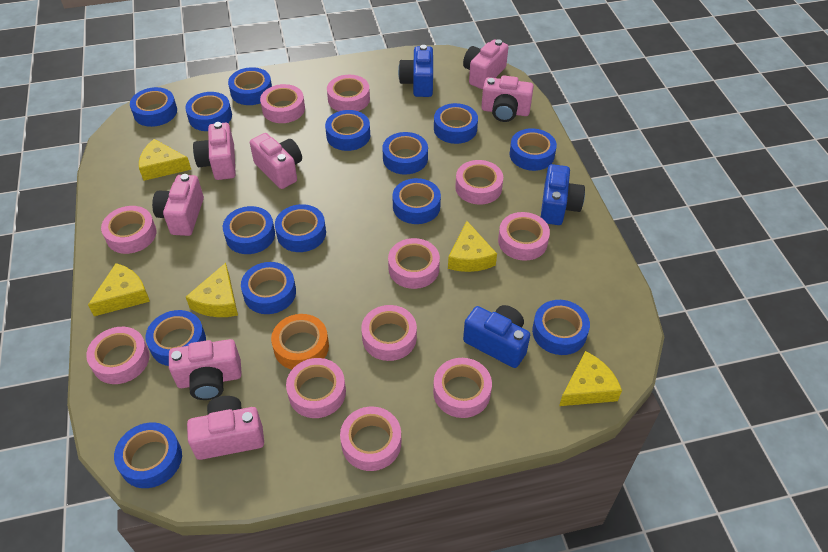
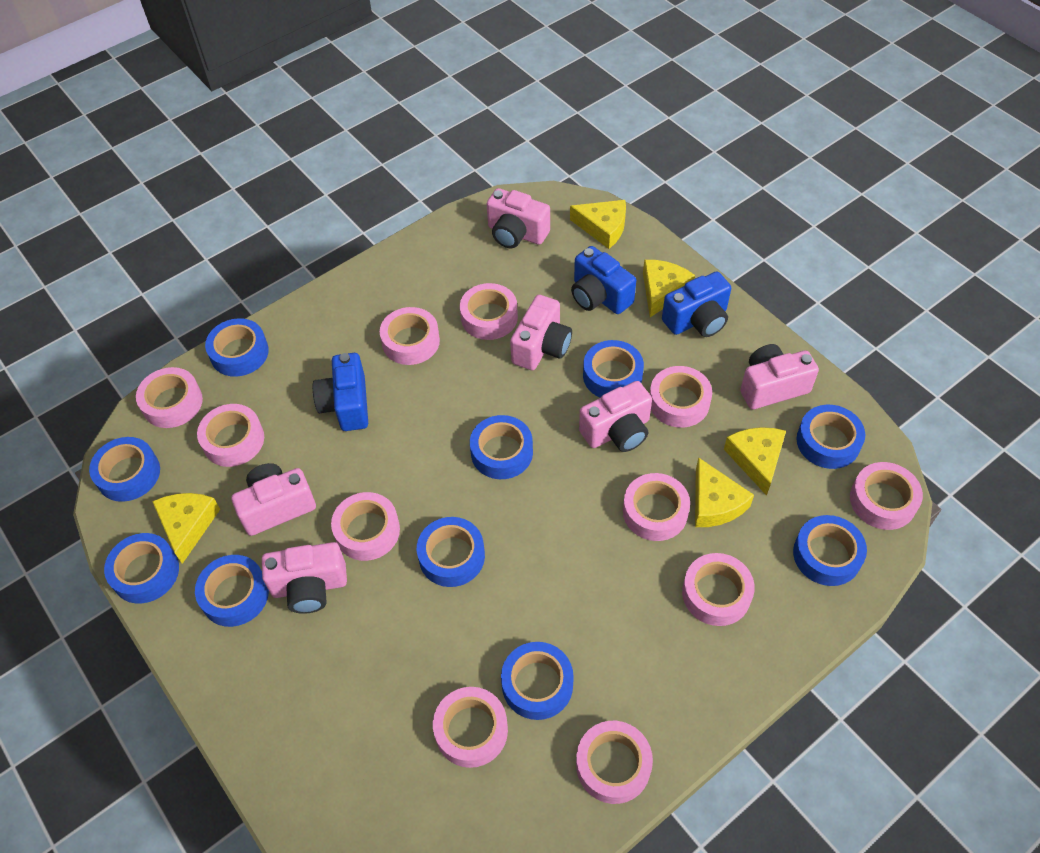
blue tape: [114,422,182,488] [130,87,177,127] [146,310,206,366] [185,92,232,131] [223,206,275,254] [228,67,272,105] [241,262,296,314] [275,204,326,252] [325,110,370,151] [382,132,428,175] [392,178,441,224] [434,103,478,144] [509,128,557,171] [532,300,590,355] = 14 -> [89,437,160,502] [104,533,179,603] [195,555,269,627] [205,318,269,377] [417,517,485,587] [470,415,533,479] [501,642,574,720] [583,340,644,398] [793,515,867,586] [796,405,865,469] = 10
orange tape: [271,314,329,370] = 1 -> none = 0
pink camera: [152,174,204,236] [169,339,242,400] [187,396,264,460] [193,122,236,180] [250,133,302,189] [463,39,508,89] [481,75,534,122] = 7 -> [231,463,316,536] [262,542,347,614] [487,188,550,248] [510,295,572,370] [579,381,652,452] [740,344,819,409] = 6

